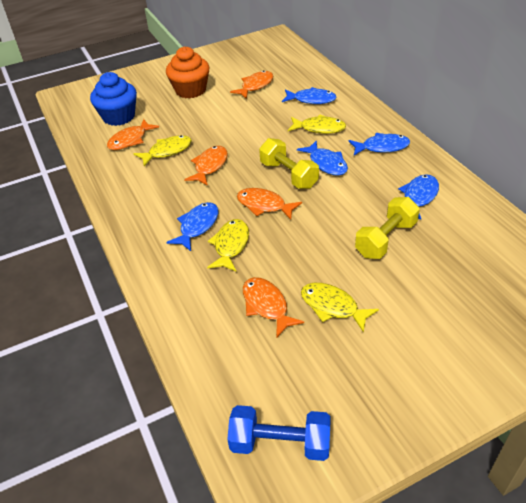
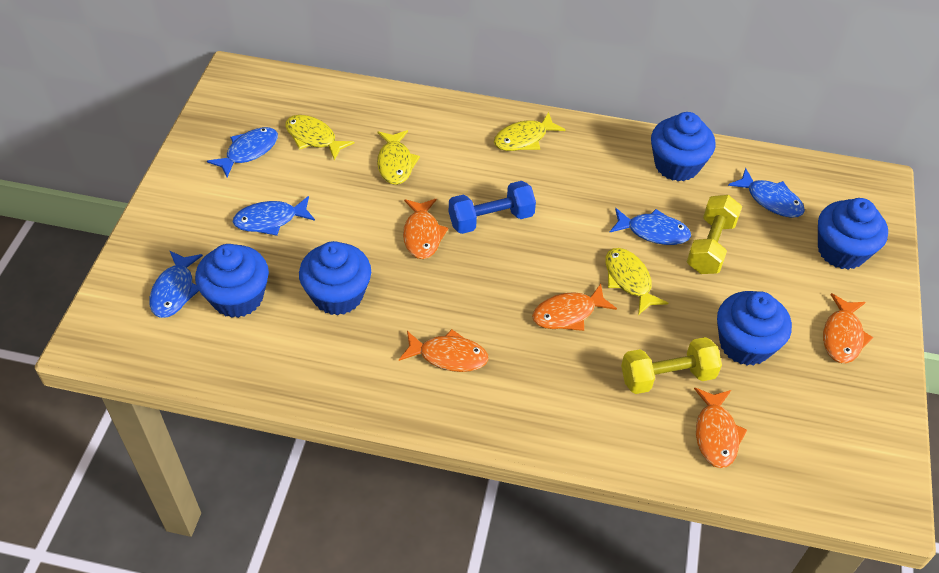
blue cupcake: [90,72,137,126] = 1 -> [195,244,269,318] [299,241,371,315] [651,112,715,181] [717,291,792,366] [818,198,888,269] = 5
orange cupcake: [166,46,210,99] = 1 -> none = 0

